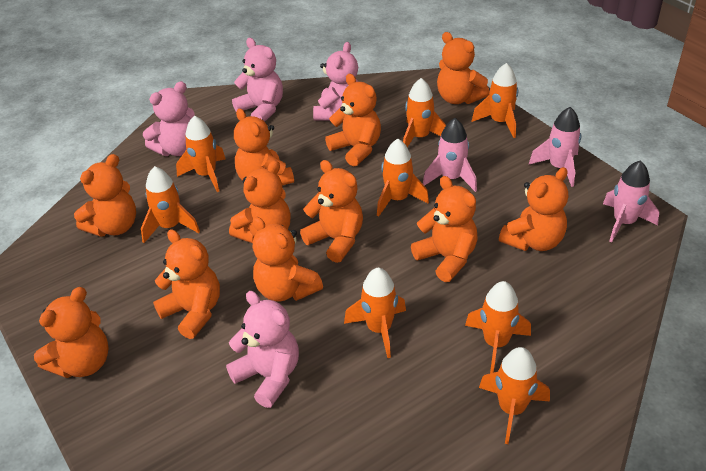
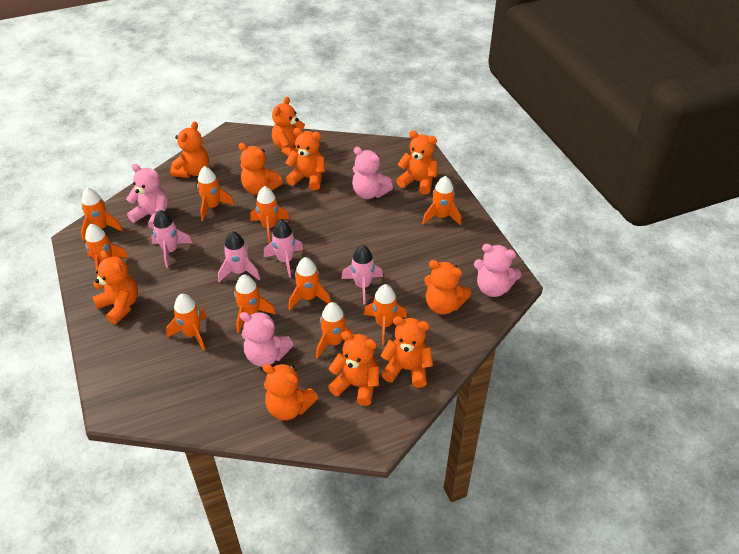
orange rocket: [141,166,200,243] [176,115,226,192] [344,267,406,358] [377,139,429,217] [403,78,446,147] [465,281,531,373] [472,63,518,138] [479,347,550,444] = 8 -> [81,188,123,241] [85,224,129,276] [166,294,207,351] [197,166,234,221] [234,275,276,333] [251,186,289,243] [289,257,331,310] [316,302,355,359] [364,284,407,345] [422,176,461,226] = 10
orange teddy bear: [34,287,109,378] [74,154,136,237] [153,229,220,339] [229,160,291,243] [234,108,294,185] [253,217,323,301] [300,160,363,263] [325,74,381,166] [411,176,478,282] [437,32,489,104] [499,167,568,251] = 11 -> [93,250,138,324] [170,121,209,178] [239,143,283,195] [263,363,318,420] [272,97,305,157] [285,128,325,190] [328,331,379,406] [381,316,433,388] [396,131,437,195] [424,260,471,314] = 10
pink rocket: [423,118,477,192] [529,107,581,187] [603,160,659,242] = 3 -> [151,210,193,268] [218,231,260,282] [264,220,303,278] [341,245,383,304] = 4

